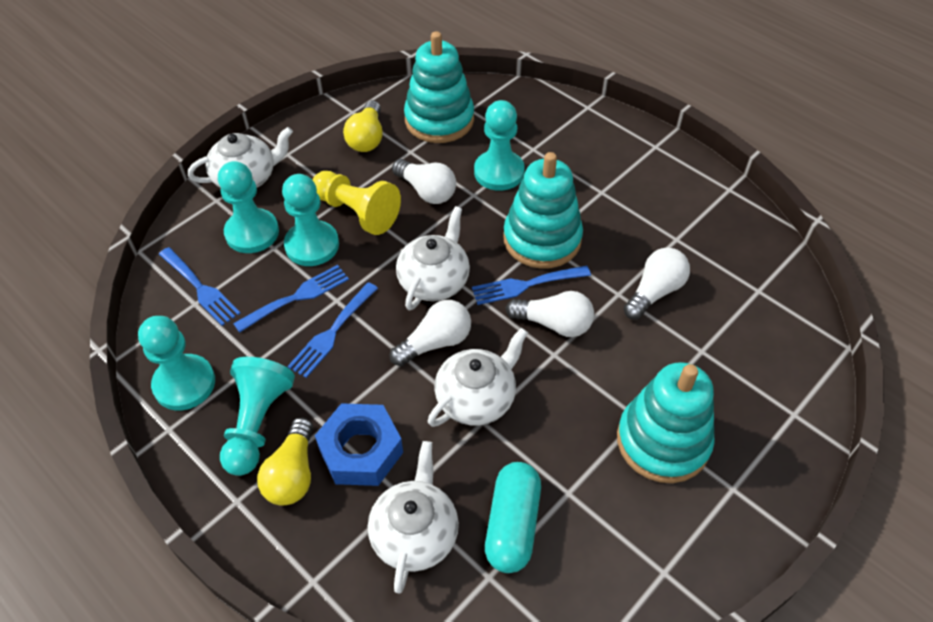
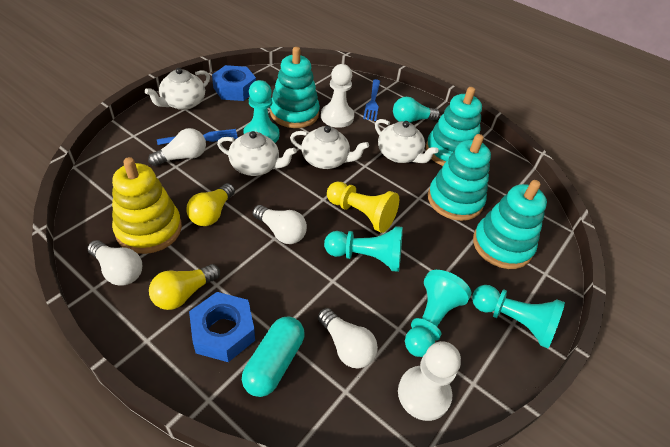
blue fork: [159,247,241,326] [233,265,349,333] [288,282,378,378] [472,266,591,305] = 4 -> [157,129,238,145] [363,79,380,121] = 2
blue nut: [315,403,403,486] = 1 -> [189,292,255,362] [212,65,256,101] = 2
turquoise light bulb: none = 0 -> [393,97,440,123] = 1
turquoise pawn: [138,316,215,411] [218,161,279,253] [220,357,295,476] [282,174,339,266] [474,100,525,191] = 5 -> [243,80,279,143] [324,226,403,272] [405,270,471,357] [472,285,565,348] = 4
turquoise stacking toy: [404,31,474,143] [503,152,583,269] [617,362,715,483] = 3 -> [270,47,320,128] [426,87,482,166] [428,134,491,221] [473,180,547,269] = 4
white pawn: none = 0 -> [321,64,354,128] [398,341,461,421] = 2
yellow stacking toy: none = 0 -> [112,157,182,254] = 1

